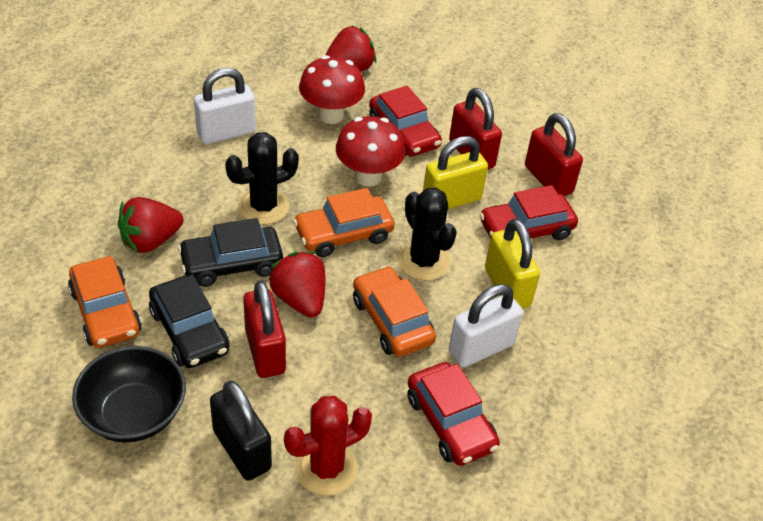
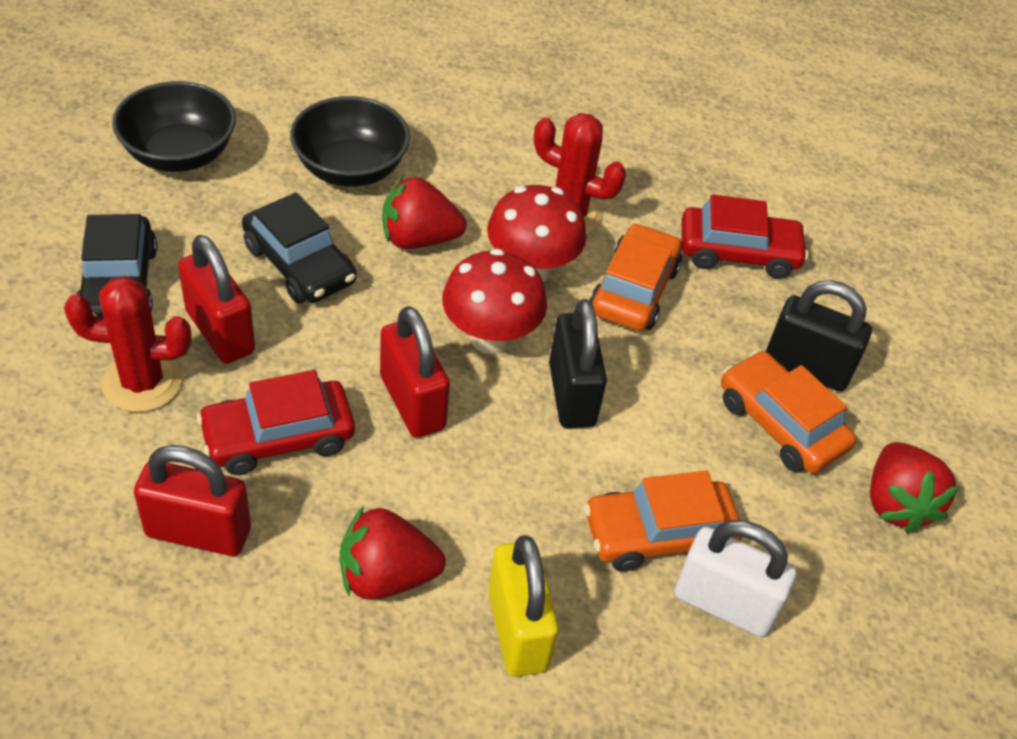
black bowl: [72,346,186,442] = 1 -> [112,81,236,172] [290,96,410,187] = 2
black cactus: [225,132,299,224] [398,188,457,281] = 2 -> none = 0
black padlock: [210,381,272,481] = 1 -> [549,299,607,428] [766,280,872,392] = 2
red cactus: [284,396,372,496] = 1 -> [64,276,192,412] [534,113,626,235] = 2
red car: [369,86,442,157] [408,362,500,466] [479,185,578,240] = 3 -> [197,370,355,475] [681,194,809,278] = 2
white padlock: [194,68,256,144] [449,284,523,367] = 2 -> [674,520,796,637] = 1
yellow padlock: [423,136,488,209] [485,219,540,309] = 2 -> [488,535,559,677] = 1

